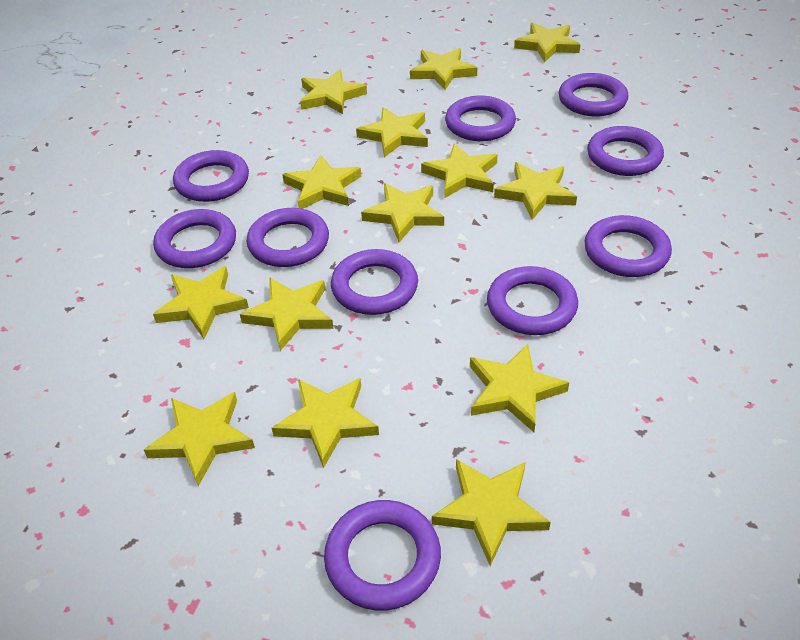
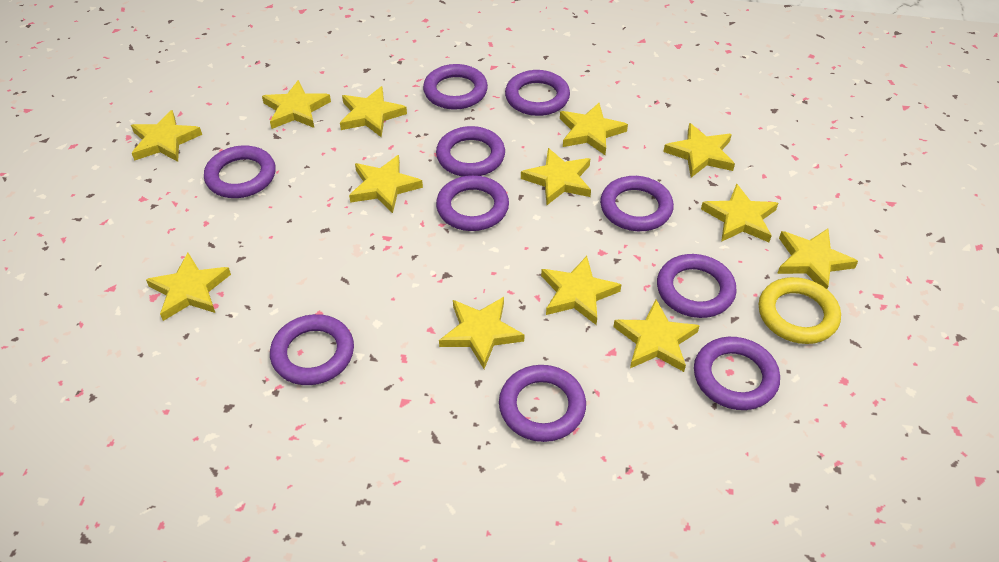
yellow ring: none = 0 -> [759,277,841,344] = 1
yellow star: [144,392,255,486] [153,266,249,339] [240,277,334,351] [272,378,379,468] [282,155,361,209] [300,69,367,114] [356,107,428,157] [361,183,444,242] [410,48,477,90] [421,143,498,198] [432,459,551,566] [470,344,569,432] [494,162,577,220] [514,23,580,62] = 14 -> [131,110,202,162] [146,253,231,321] [262,80,331,129] [340,86,407,137] [349,155,423,213] [439,297,525,369] [521,148,591,205] [541,256,622,325] [560,103,628,155] [613,300,700,372] [663,123,735,177] [701,183,778,242] [777,229,858,289] = 13

